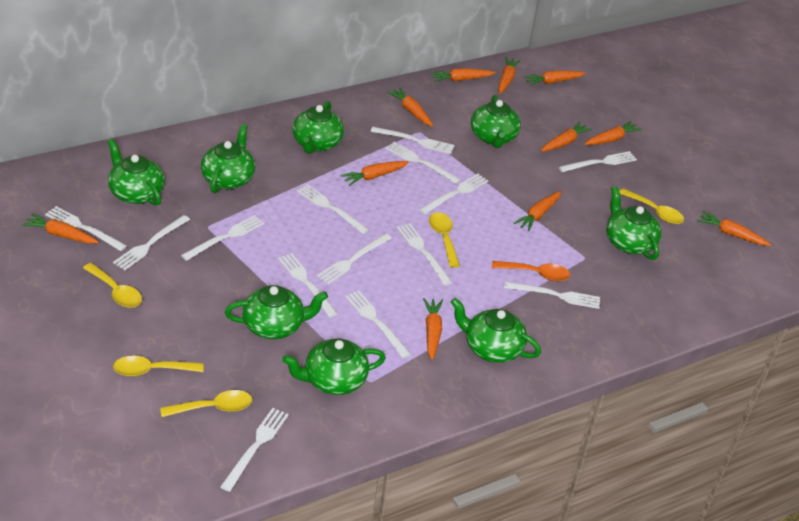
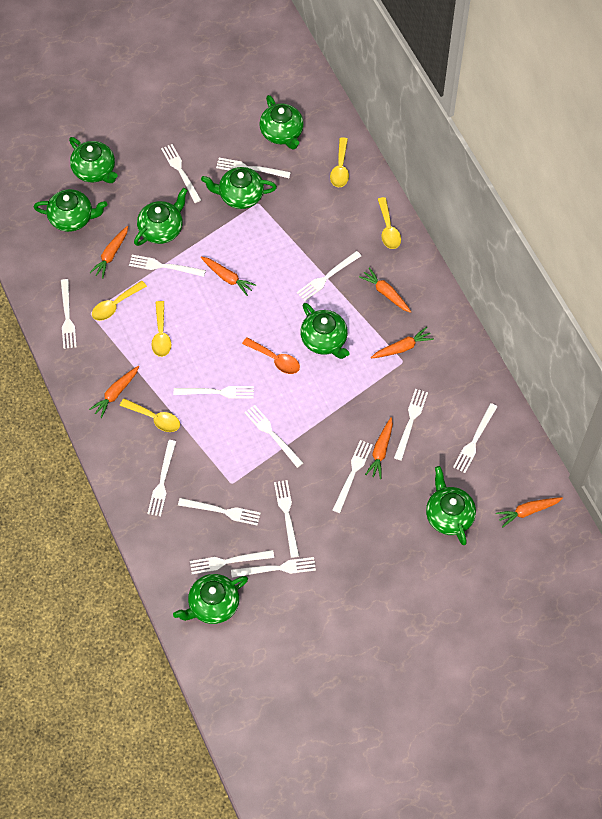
orange carrot: [22,213,99,244] [341,161,409,186] [387,88,433,127] [423,298,443,360] [430,68,496,82] [498,57,521,94] [513,191,561,232] [524,70,586,86] [541,122,592,152] [584,121,642,145] [697,211,772,246] = 11 -> [89,366,139,418] [90,226,128,278] [201,257,256,296] [359,267,411,313] [365,417,393,479] [371,327,434,359] [496,497,563,527] = 7
white fork: [45,206,127,251] [113,215,190,270] [181,215,264,261] [220,408,289,492] [278,253,338,318] [297,184,369,234] [317,233,392,285] [345,291,411,358] [371,127,455,154] [385,142,461,184] [397,223,453,285] [419,174,488,214] [504,282,600,309] [559,151,637,172] = 14 -> [61,279,77,349] [129,255,206,277] [147,440,176,516] [161,144,201,203] [174,386,254,399] [178,498,261,525] [190,550,274,574] [216,158,291,178] [231,557,316,578] [244,405,303,468] [274,480,299,558] [297,251,361,301] [333,440,373,513] [394,389,428,461] [453,403,497,473] = 15

